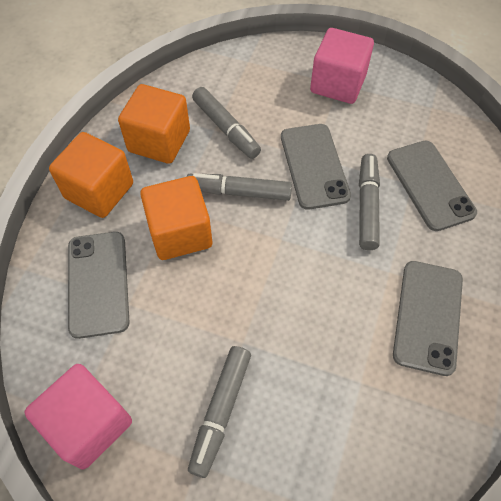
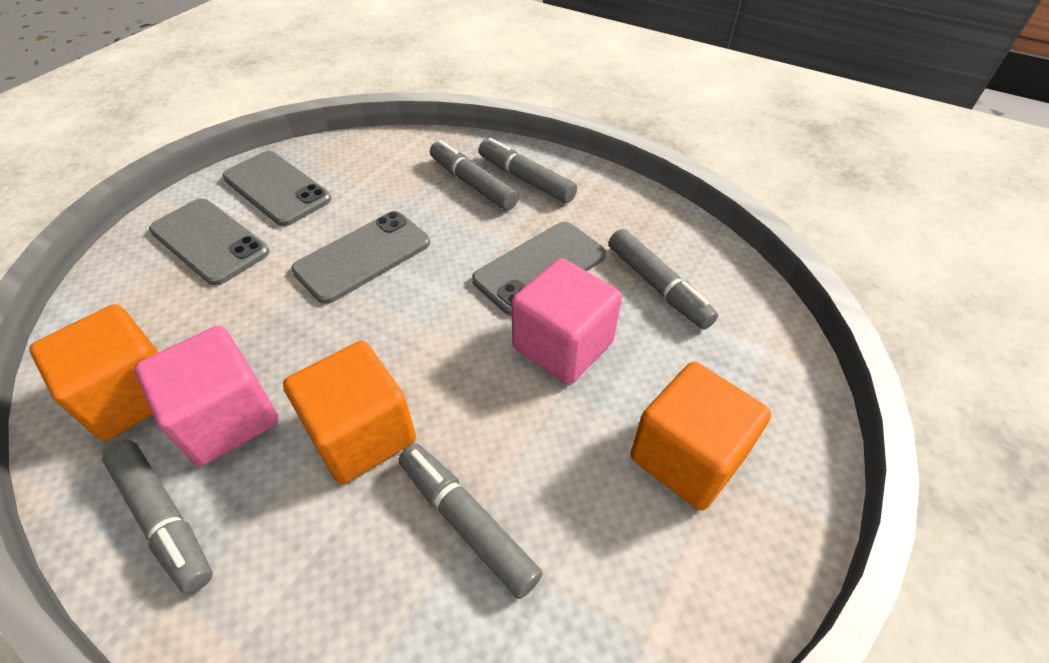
grey marker: [187,173,292,201] [188,346,251,478] [192,87,261,159] [359,154,380,250] = 4 -> [102,440,213,594] [399,443,543,599] [430,140,519,210] [479,138,577,203] [609,229,718,329] = 5

